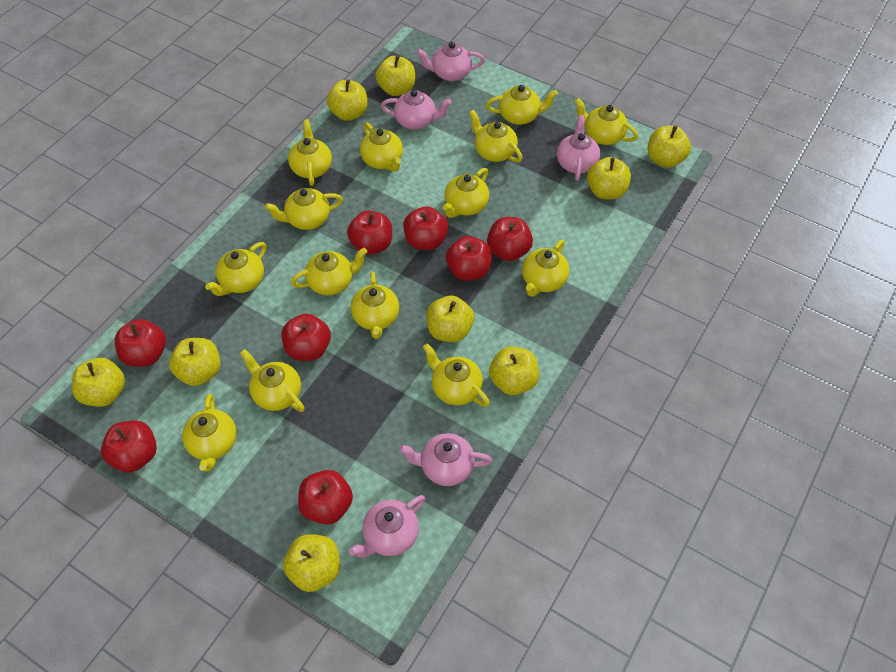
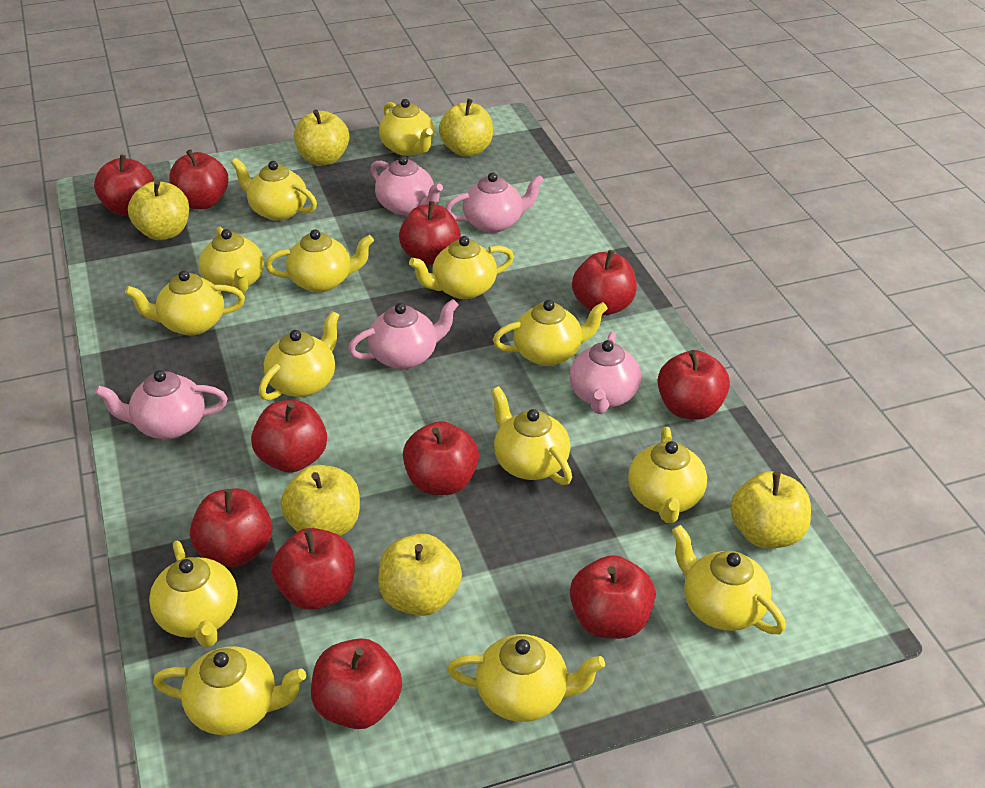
red apple: [101,421,157,472] [115,319,166,367] [281,314,331,361] [298,470,353,524] [347,210,392,255] [403,206,448,250] [446,236,492,281] [487,217,533,261] = 8 -> [94,155,154,215] [169,149,228,209] [190,488,272,567] [251,400,327,473] [271,528,355,610] [311,638,402,729] [399,201,461,265] [403,421,479,495] [570,555,656,639] [572,250,637,316] [658,350,730,420] = 11
yellow apple: [72,358,125,407] [169,338,221,386] [283,534,340,592] [327,79,367,121] [376,55,415,96] [426,295,474,342] [489,347,539,395] [587,157,631,200] [648,126,691,168] = 9 -> [128,180,189,240] [281,465,360,536] [294,109,349,165] [378,534,462,616] [439,99,493,157] [730,471,811,549] = 6

